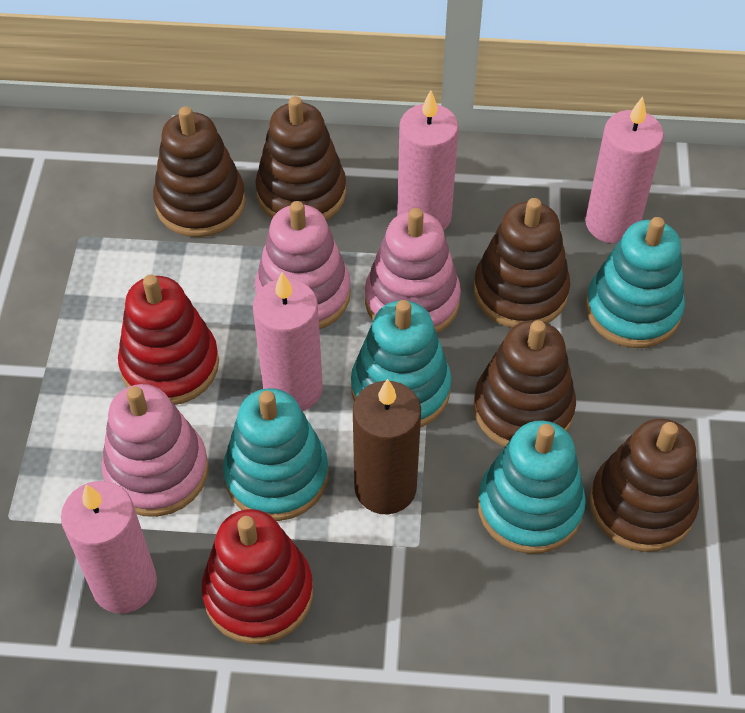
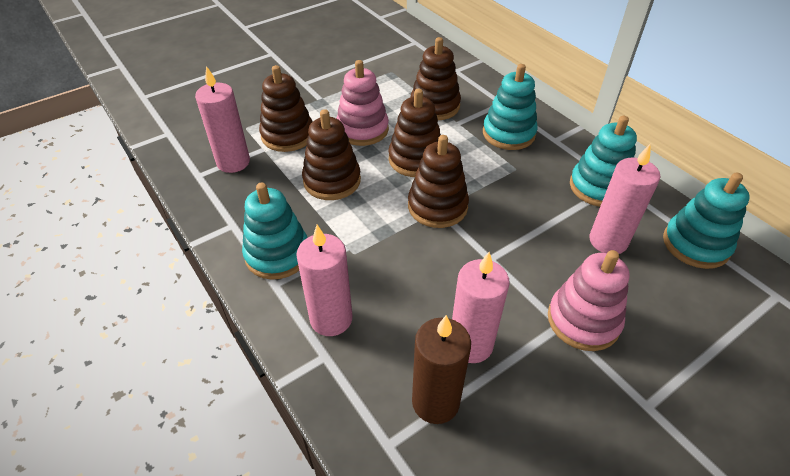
pink stacking toy: [101,384,209,517] [255,201,351,329] [365,208,461,333] = 3 -> [336,60,389,146] [548,250,630,351] = 2
red stacking toy: [118,275,219,405] [202,509,313,644] = 2 -> none = 0

